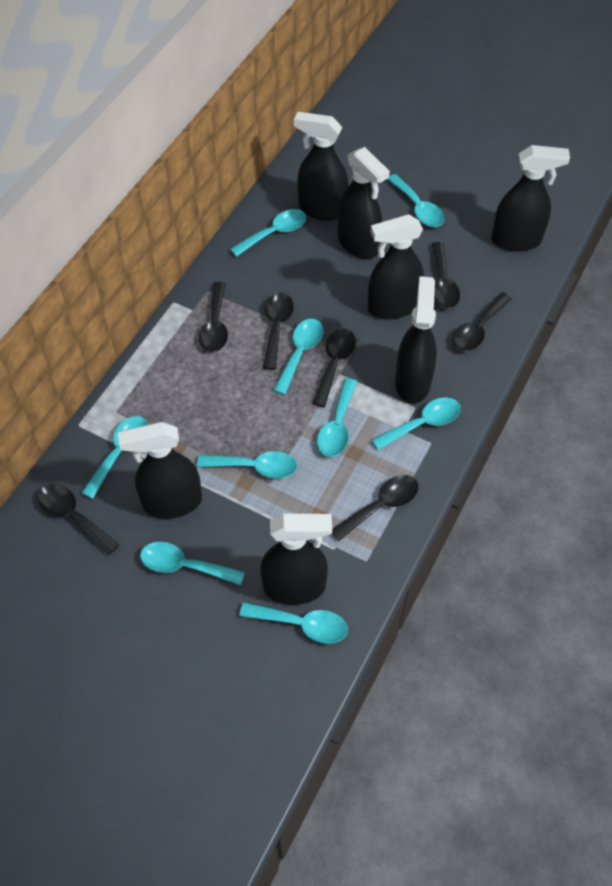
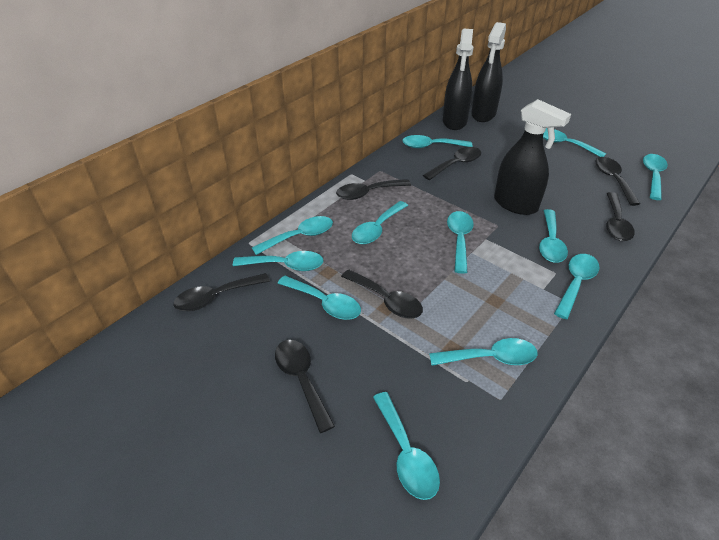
black spray bottle: [118,422,202,519] [260,514,332,605] [294,112,349,221] [338,147,390,259] [368,214,424,320] [395,276,437,404] [491,145,570,252] = 7 -> [443,29,473,130] [471,22,506,122] [494,99,571,215] = 3
turquoise spoon: [81,416,148,499] [140,542,245,585] [197,451,297,479] [230,209,306,257] [239,602,348,644] [273,319,323,395] [317,378,357,457] [372,397,461,450] [388,174,445,227] = 9 -> [233,251,324,271] [252,216,333,255] [277,276,361,320] [352,201,408,244] [373,392,440,500] [402,135,472,148] [429,338,538,365] [447,211,474,274] [539,209,568,263] [543,128,606,157] [554,254,599,319] [643,154,668,200] = 12

